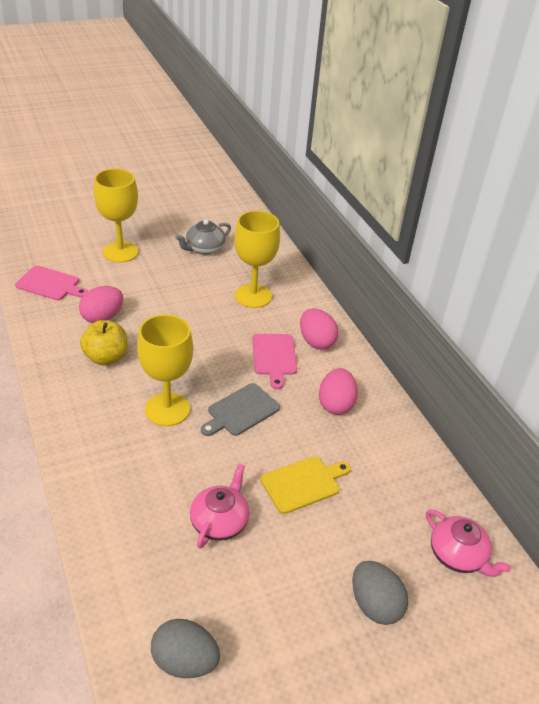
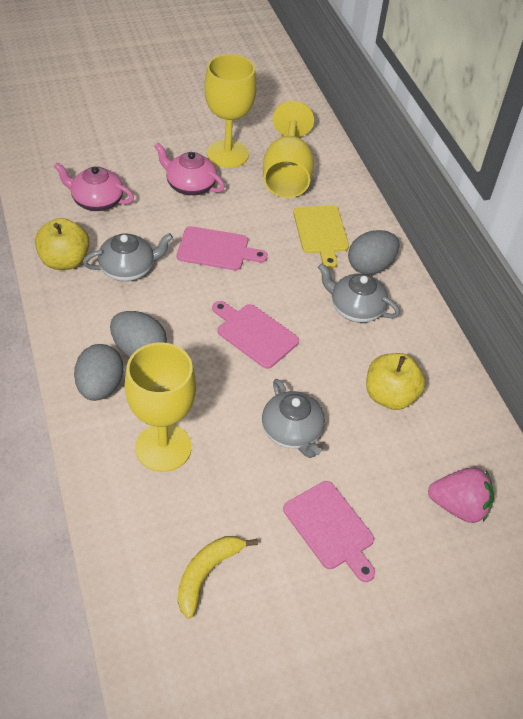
grey cutting board: [201,383,280,436] = 1 -> none = 0
grey egg: [151,619,220,678] [352,561,409,625] = 2 -> [74,344,123,401] [110,311,167,357] [348,230,400,275] = 3
grey teapot: [175,219,231,255] = 1 -> [83,233,173,281] [262,379,325,458] [318,263,400,323] = 3
pink cutting board: [15,265,88,300] [252,334,297,389] = 2 -> [177,226,268,270] [212,301,299,369] [283,481,375,582] = 3
pink egg: [79,286,123,323] [300,309,339,349] [319,368,358,415] = 3 -> none = 0
pink strawberry: none = 0 -> [428,467,494,523] = 1
yellow apple: [80,320,128,365] = 1 -> [35,218,90,270] [366,353,426,410] = 2
yellow banana: none = 0 -> [178,536,258,619] = 1

